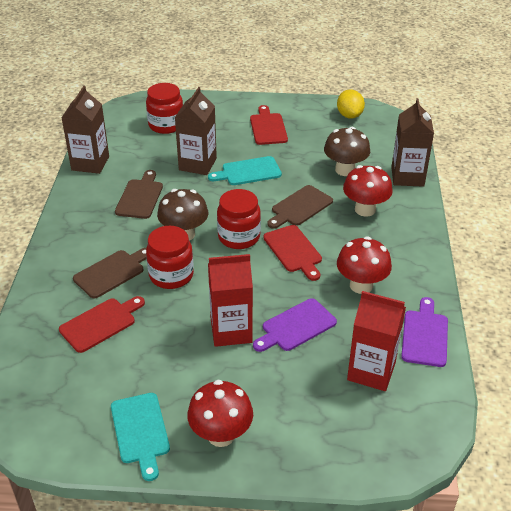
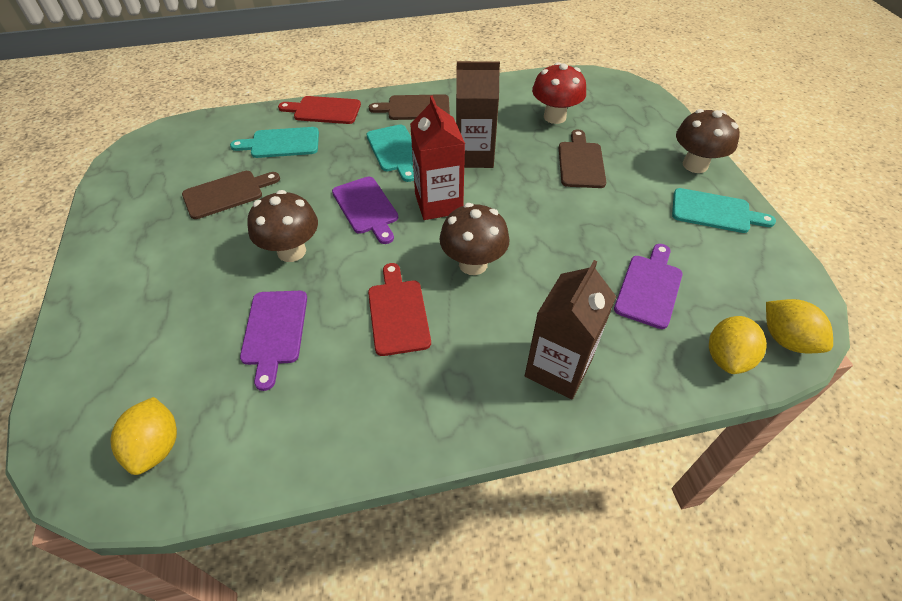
brown carton: [62,86,109,174] [175,87,217,175] [391,98,434,187] = 3 -> [456,61,500,168] [525,260,616,399] = 2
brown mushroom: [157,189,208,241] [324,127,370,176] = 2 -> [247,190,318,262] [439,203,509,275] [676,109,740,173] = 3
purple cutting board: [253,298,337,352] [401,297,448,367] = 2 -> [240,291,307,391] [332,177,398,244] [614,244,683,329] = 3
red carton: [208,254,253,347] [347,291,406,391] = 2 -> [410,95,465,220] = 1
red cutting board: [59,296,145,353] [250,105,288,145] [263,225,322,281] = 3 -> [278,96,361,124] [368,263,431,356] = 2
red jar: [146,83,183,134] [146,226,194,289] [217,189,261,249] = 3 -> none = 0
red mushroom: [187,380,253,447] [337,236,392,294] [343,165,393,217] = 3 -> [532,62,586,124] = 1
turquoise cutting board: [111,393,170,481] [208,156,282,185] = 2 -> [230,127,319,158] [366,124,414,182] [672,188,776,233] = 3
yellow lemon: [337,89,365,119] = 1 -> [111,397,177,475] [709,316,767,374] [766,299,833,353] = 3

